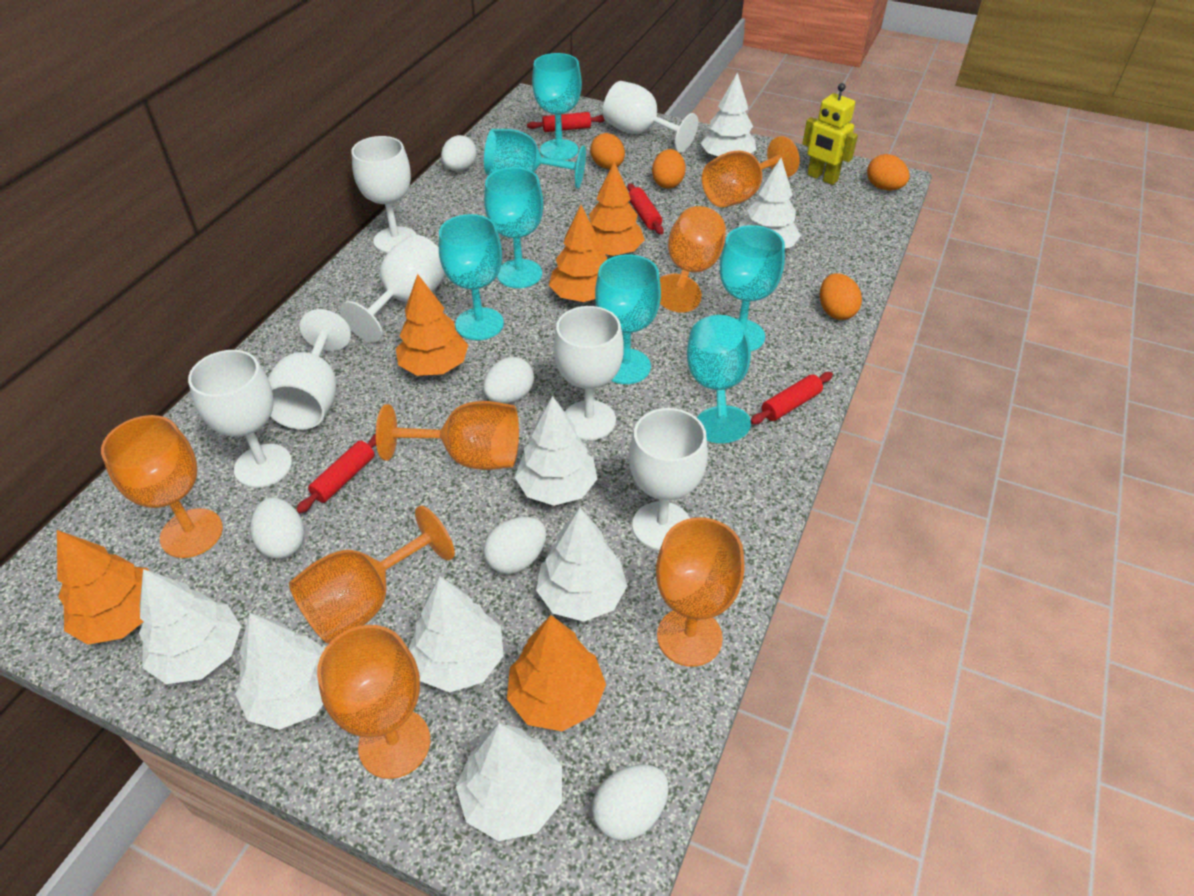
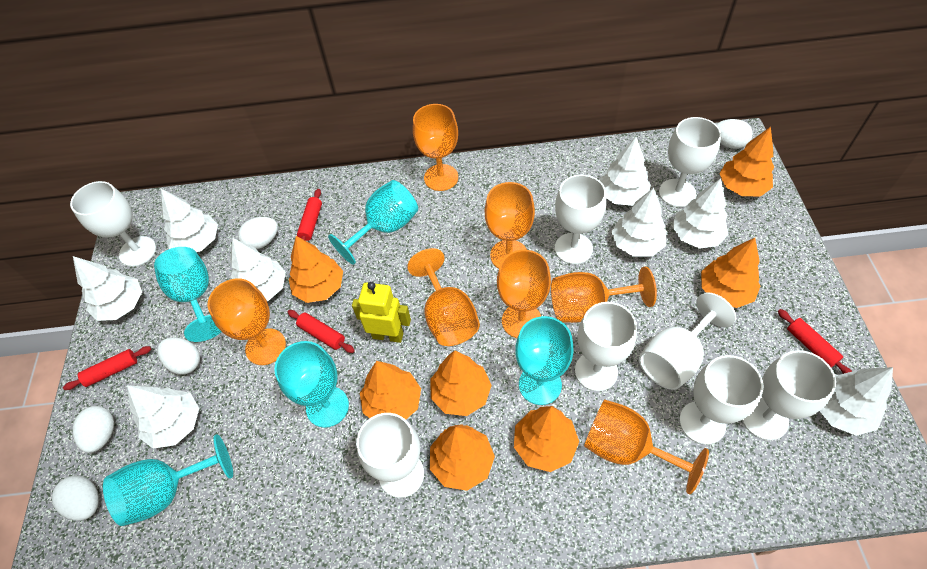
orange egg: [590,133,625,169] [652,149,686,189] [820,273,862,320] [867,154,910,190] = 4 -> none = 0
orange tree: [57,530,149,645] [396,274,468,376] [507,615,606,731] [549,205,607,302] [589,162,645,256] = 5 -> [289,236,343,303] [360,361,421,419] [430,424,495,491] [431,351,492,416] [514,406,579,472] [701,238,761,308] [719,127,774,196] = 7
turquoise goblet: [439,214,504,340] [484,129,586,188] [484,167,543,288] [532,53,582,160] [595,254,661,384] [687,315,751,443] [720,225,785,351] = 7 -> [103,434,233,526] [154,247,222,342] [274,341,349,428] [328,180,418,265] [515,316,574,405] = 5
white goblet: [188,350,292,488] [268,309,351,429] [340,235,446,342] [351,136,417,253] [554,306,624,440] [603,81,698,153] [629,408,708,550] = 7 -> [70,181,156,267] [356,413,424,498] [555,174,606,264] [575,302,637,391] [639,292,736,390] [659,117,721,207] [679,355,764,445] [742,350,836,440] = 8

